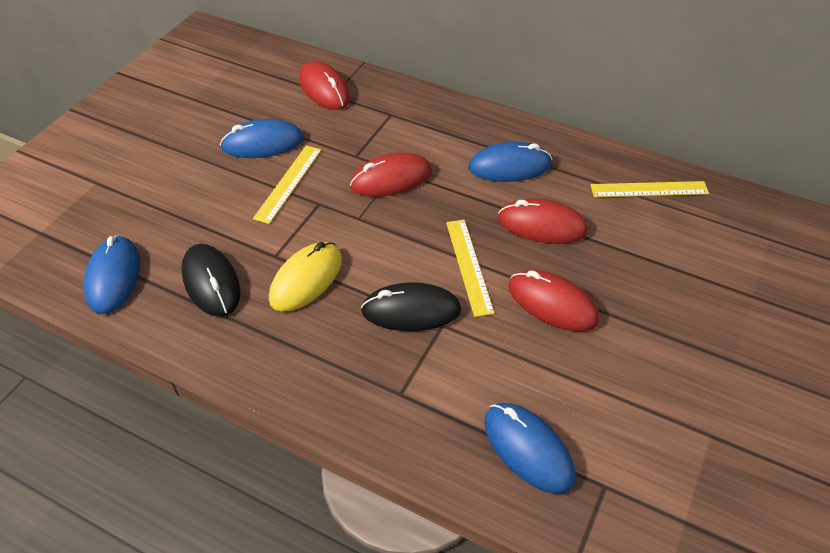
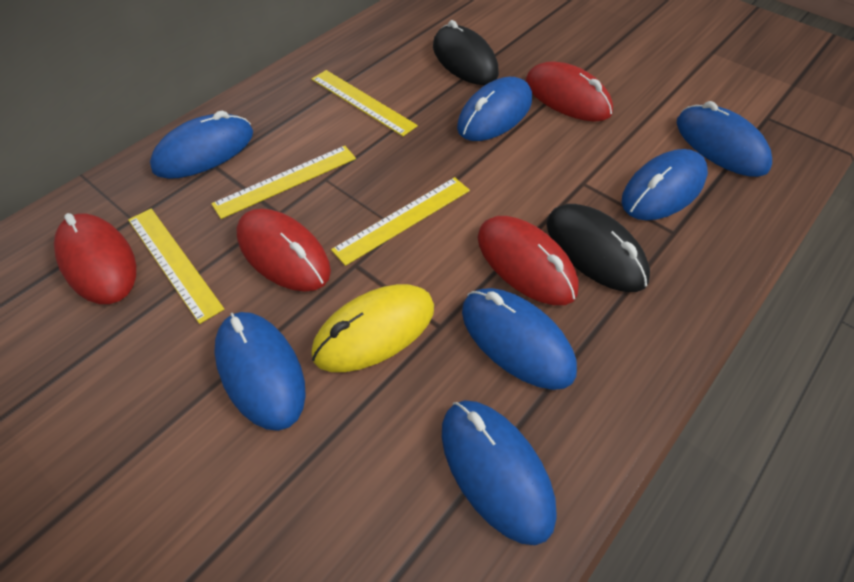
blue mouse: [84,235,140,314] [220,119,304,158] [468,142,553,182] [484,403,575,494] = 4 -> [150,111,253,179] [215,312,306,431] [442,400,557,545] [457,77,532,141] [462,288,577,390] [622,149,708,220] [677,101,772,177] = 7
yellow ruler: [253,145,321,224] [446,220,495,317] [591,181,709,197] = 3 -> [128,209,224,324] [211,146,356,219] [312,70,418,136] [331,177,470,266] = 4

